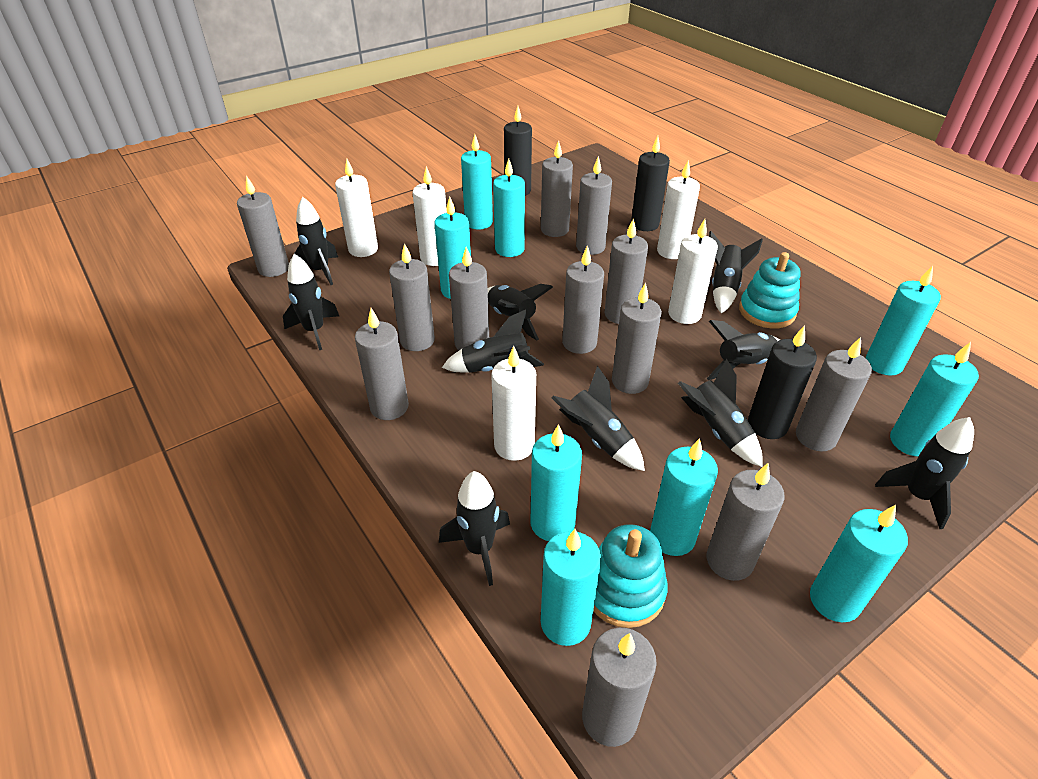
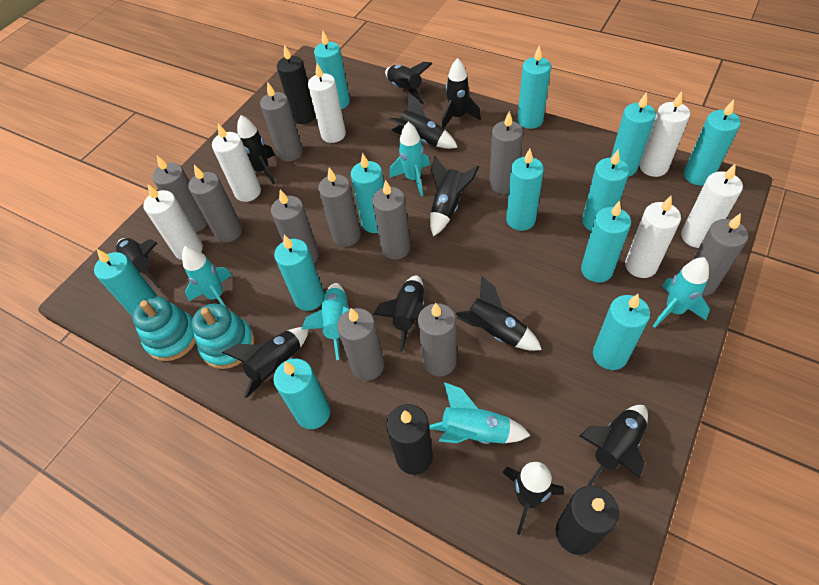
black rocket: [283,254,339,350] [290,197,338,285] [439,471,510,586] [442,309,544,373] [488,284,553,340] [551,366,645,471] [678,358,763,467] [706,320,780,380] [709,231,763,313] [875,417,974,529] = 10 -> [116,238,160,288] [222,327,309,398] [237,115,275,184] [373,276,425,352] [385,62,433,104] [389,93,458,149] [430,156,479,236] [442,58,481,128] [456,276,542,351] [502,462,564,535] [579,405,648,486] = 11
grey candle: [237,176,289,277] [355,308,409,420] [389,243,435,351] [449,247,489,350] [541,140,573,237] [562,245,604,354] [576,156,612,255] [582,628,657,747] [605,218,648,324] [612,282,662,394] [706,463,785,581] [796,337,872,451] = 12 -> [152,156,208,232] [188,165,242,242] [260,82,303,161] [271,190,319,263] [318,167,361,247] [337,308,385,380] [372,180,410,260] [418,303,457,376] [489,111,523,194] [692,213,748,296] = 10
turquoise candle: [434,196,471,299] [461,135,493,230] [493,159,525,257] [531,424,582,541] [541,529,601,646] [650,438,718,556] [810,505,908,622] [866,266,941,376] [890,342,979,456] = 9 -> [94,249,158,316] [274,235,324,311] [274,358,330,429] [314,31,350,109] [351,153,384,233] [506,149,544,231] [517,45,551,129] [581,201,631,283] [582,149,629,231] [593,294,650,370] [611,92,656,177] [684,100,741,186] = 12
turquoise rocket: none = 0 -> [182,246,232,308] [302,283,350,360] [389,122,430,196] [429,382,531,444] [653,257,710,328] = 5
white candle: [335,159,378,257] [413,166,447,266] [491,346,536,461] [657,160,700,259] [668,219,718,324] = 5 -> [143,184,203,260] [212,124,261,202] [308,64,346,143] [625,196,681,278] [639,92,690,177] [681,163,743,248] = 6

